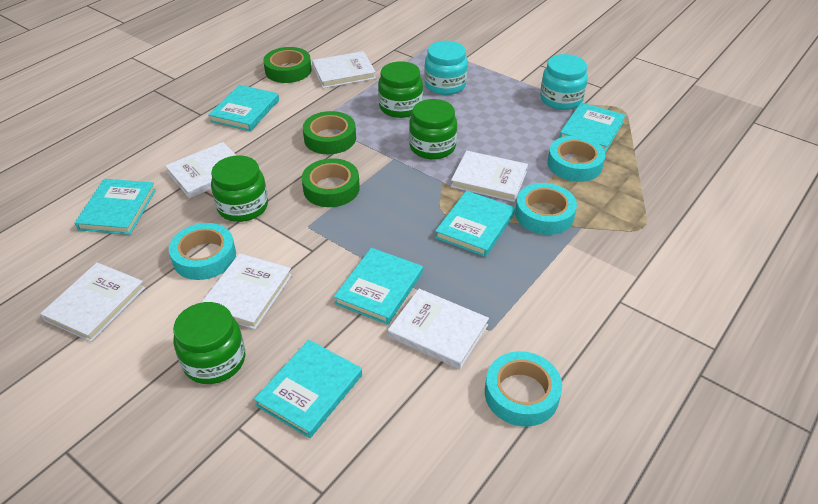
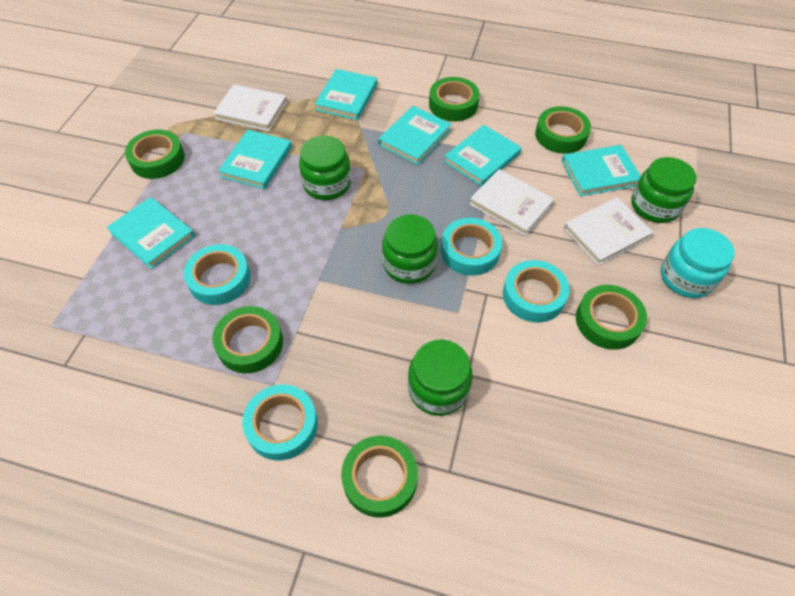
green tape: [263,47,312,83] [302,158,360,207] [303,111,356,154] = 3 -> [125,130,185,179] [212,306,283,373] [341,436,418,518] [429,77,480,121] [535,106,591,154] [576,285,647,350] = 6
turquoise jar: [424,41,468,95] [540,54,588,110] = 2 -> [661,228,734,298] = 1
white book: [40,262,145,342] [165,142,237,198] [201,253,292,329] [312,51,376,88] [388,289,489,369] [451,151,528,202] = 6 -> [213,84,287,131] [470,169,554,236] [563,197,654,266] = 3

